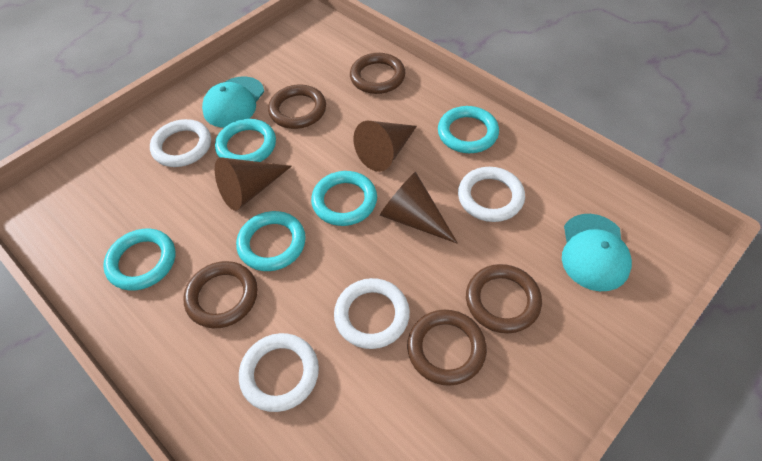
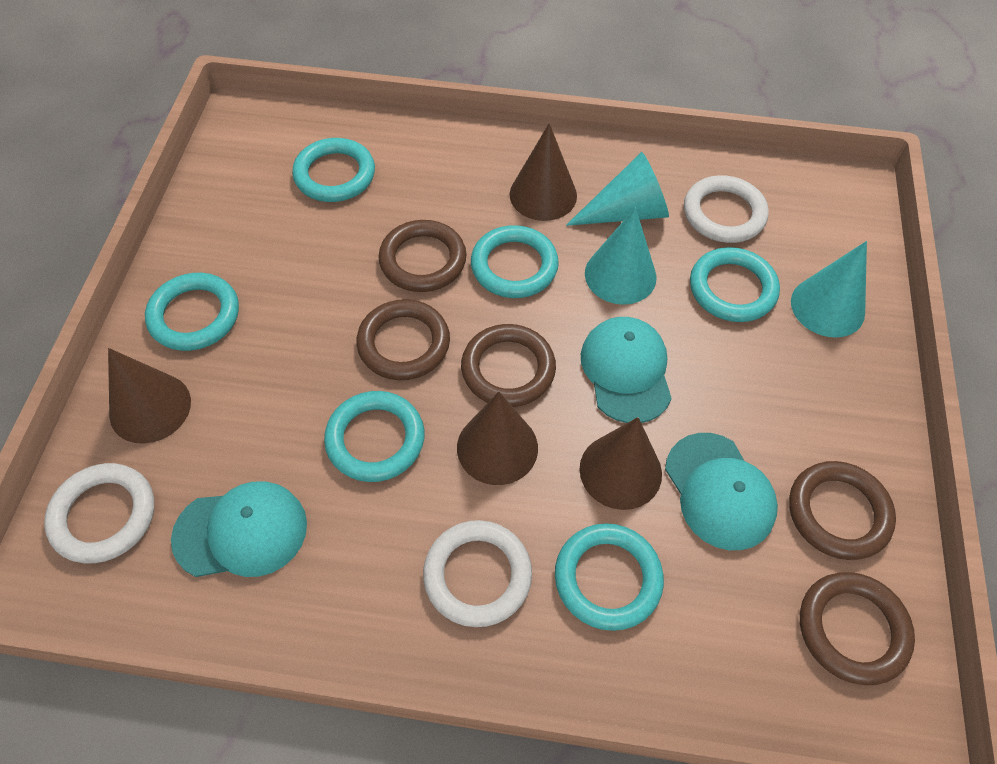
brown cone: [215,157,292,211] [354,121,417,172] [380,172,458,244] = 3 -> [108,348,191,444] [457,392,538,485] [510,123,577,221] [580,417,662,510] = 4
turquoise cap: [202,76,264,128] [562,214,632,291] = 2 -> [171,482,307,577] [581,317,672,423] [665,433,778,550] = 3
turquoise cone: none = 0 -> [566,152,669,226] [585,207,656,305] [791,241,867,338] = 3
turquoise ring: [103,228,175,291] [215,119,276,162] [236,211,306,271] [311,171,377,226] [438,106,499,153] = 5 -> [145,273,239,351] [292,138,375,202] [324,391,424,482] [471,225,559,298] [555,523,664,631] [690,247,780,322] = 6
white ring: [150,119,211,167] [239,333,319,412] [334,278,410,349] [458,167,525,222] = 4 -> [44,463,154,563] [423,520,532,627] [684,175,769,243] = 3

